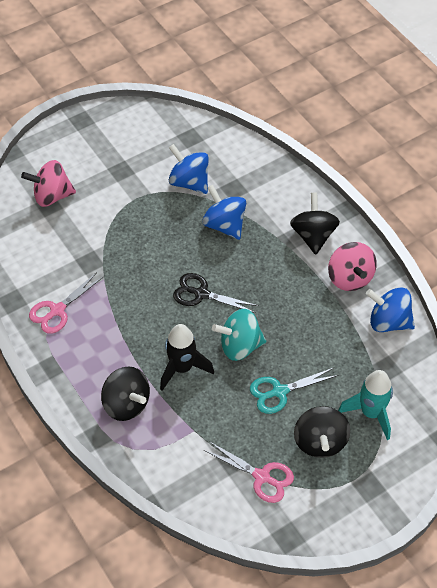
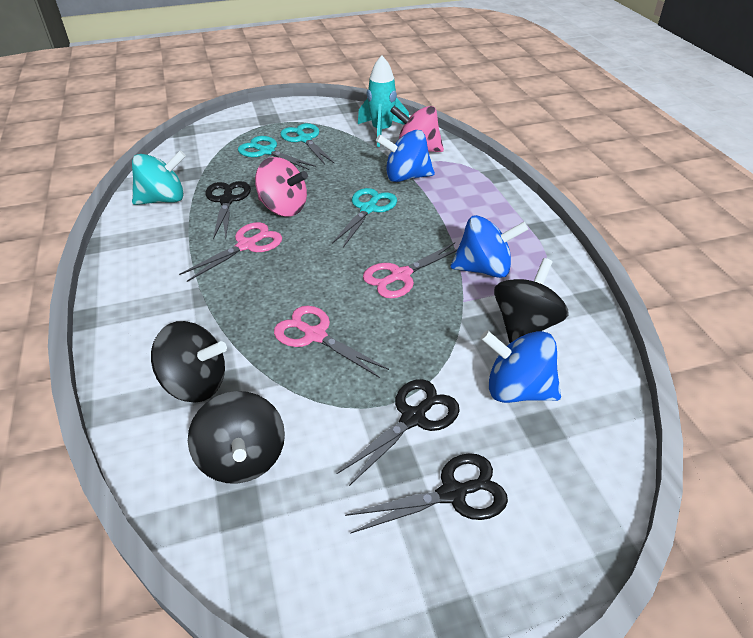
black rocket: [160,324,214,391] = 1 -> none = 0
black scissors: [173,273,259,313] = 1 -> [205,181,251,239] [336,379,460,486] [345,453,508,534] = 3
pink scissors: [29,272,103,334] [204,441,294,503] = 2 -> [179,222,282,282] [274,306,389,378] [363,243,458,298] = 3
turquoise scissors: [250,368,339,414] = 1 -> [238,136,316,170] [280,123,334,165] [332,188,397,248] = 3

